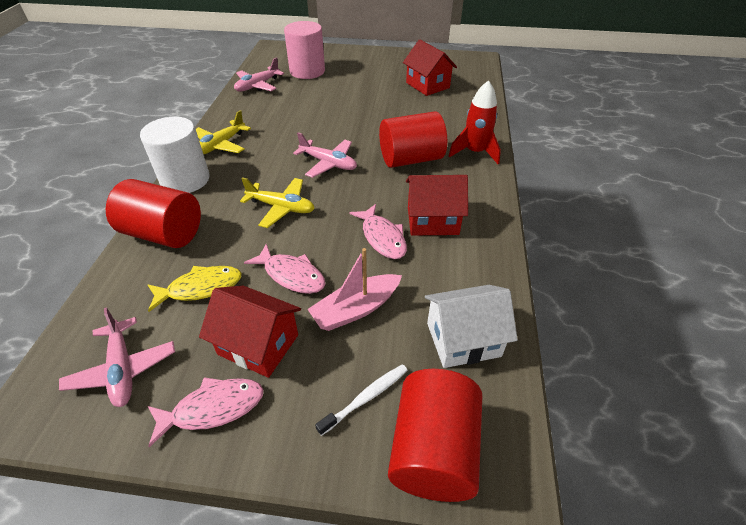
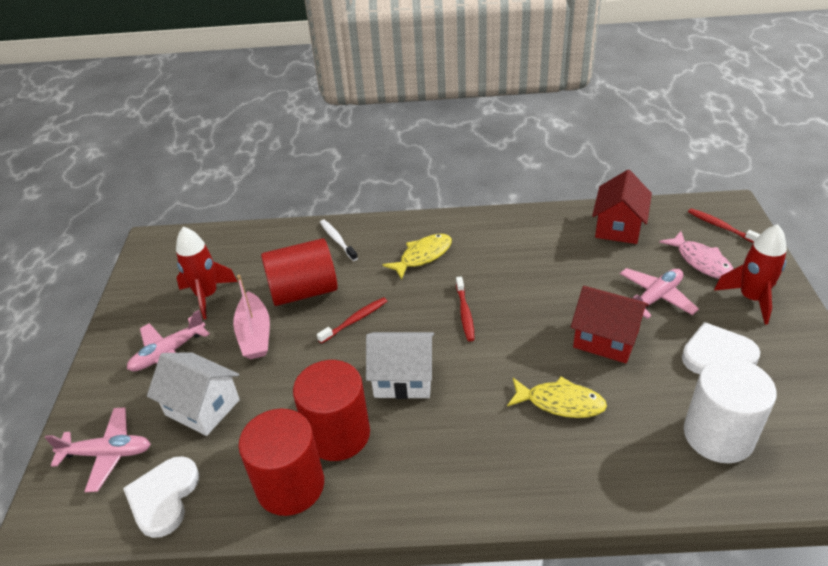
pink cylinder: [284,21,325,79] = 1 -> none = 0
pink fish: [148,377,264,447] [244,244,325,294] [350,204,407,259] = 3 -> [659,231,734,279] = 1
red house: [199,286,301,378] [403,40,457,96] [406,175,468,235] = 3 -> [571,286,649,363] [592,170,652,244] = 2
red rocket: [448,80,501,164] = 1 -> [176,227,238,319] [714,224,787,324] = 2
red toothbrush: none = 0 -> [317,297,387,344] [456,276,475,341] [688,208,760,243] = 3
white heart: none = 0 -> [123,456,200,538] [682,322,760,374] = 2
white house: [425,285,518,368] = 1 -> [147,352,240,436] [366,332,434,399] = 2
yellow fish: [148,266,242,312] = 1 -> [383,234,452,280] [507,377,607,418] = 2
yellow plane: [196,110,251,154] [240,177,315,228] = 2 -> none = 0

